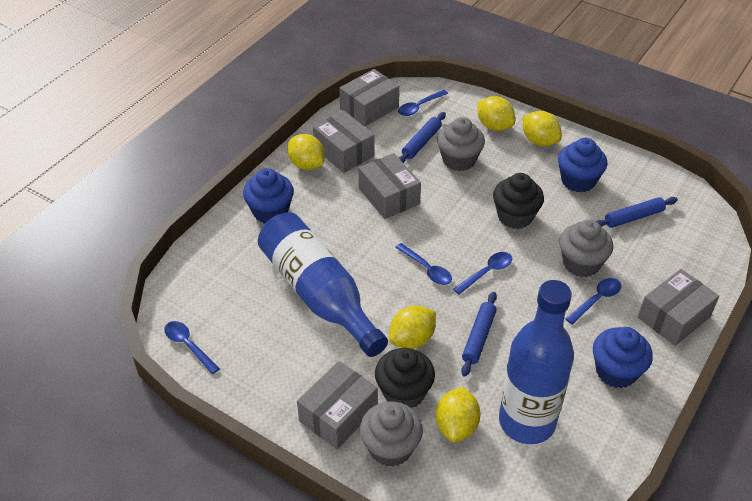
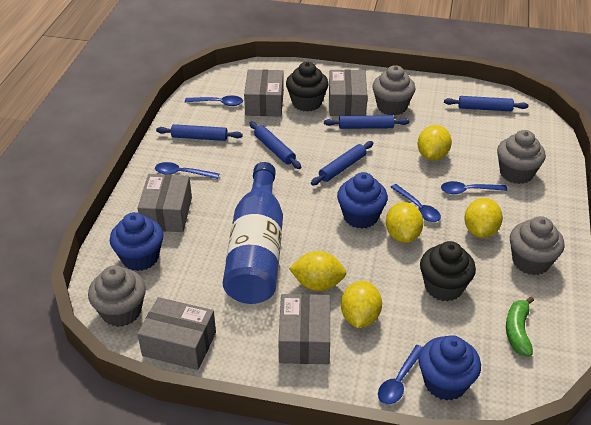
blue bottle: [258,212,388,357] [499,280,574,444] = 2 -> [223,162,283,304] = 1
blue rolling pin: [399,112,446,163] [461,292,497,377] [596,197,678,228] = 3 -> [156,124,243,141] [249,121,301,169] [311,141,373,185] [324,115,409,129] [444,96,529,111] = 5
green banana: none = 0 -> [506,297,534,357] = 1
grey cupcake: [360,401,423,467] [437,117,485,171] [559,219,613,277] = 3 -> [88,265,146,327] [372,65,416,116] [497,130,546,184] [510,216,565,275] = 4

